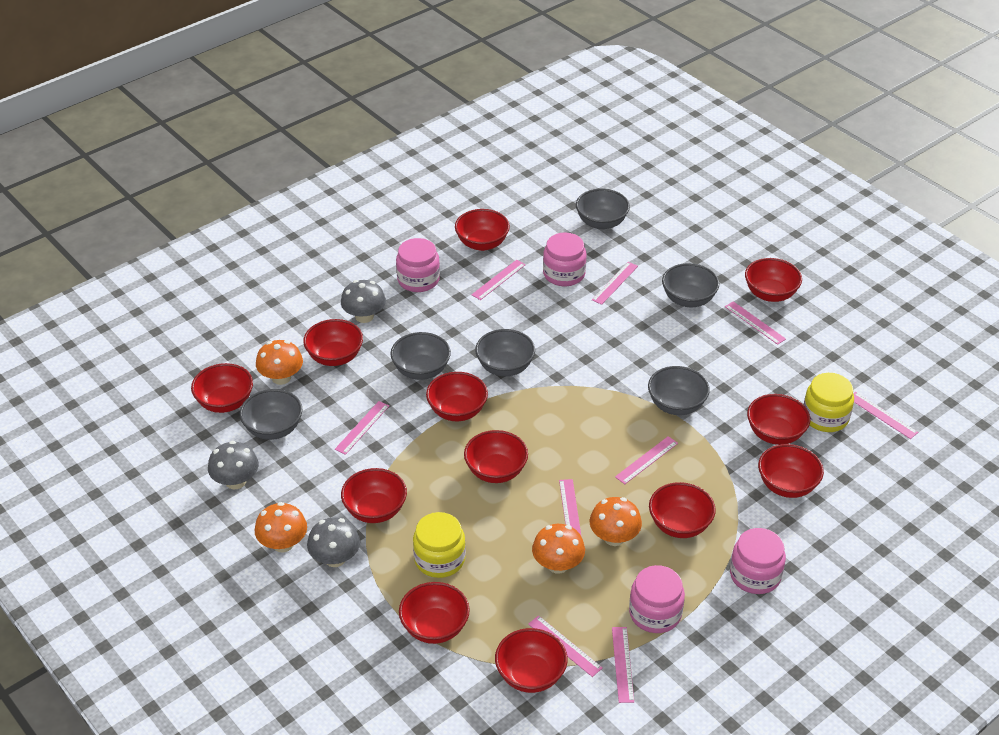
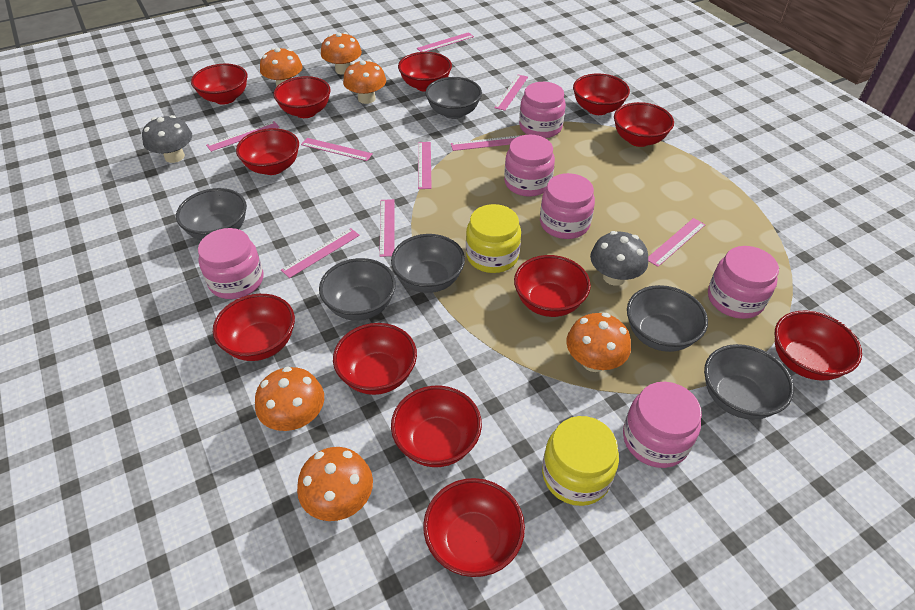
grey mushroom: [208,441,258,489] [307,517,360,567] [341,280,386,323] = 3 -> [142,115,192,163] [590,231,648,286] = 2
orange mushroom: [255,502,307,552] [256,340,303,385] [532,524,585,574] [590,497,642,546] = 4 -> [255,366,324,431] [260,48,302,87] [297,447,373,521] [321,32,362,75] [343,60,386,104] [566,313,631,372] = 6
pink jar: [396,238,440,292] [543,232,587,286] [629,565,685,633] [730,528,786,594] = 4 -> [198,228,263,299] [504,135,555,197] [519,82,566,138] [540,173,595,239] [623,382,702,468] [708,246,779,319] = 6

